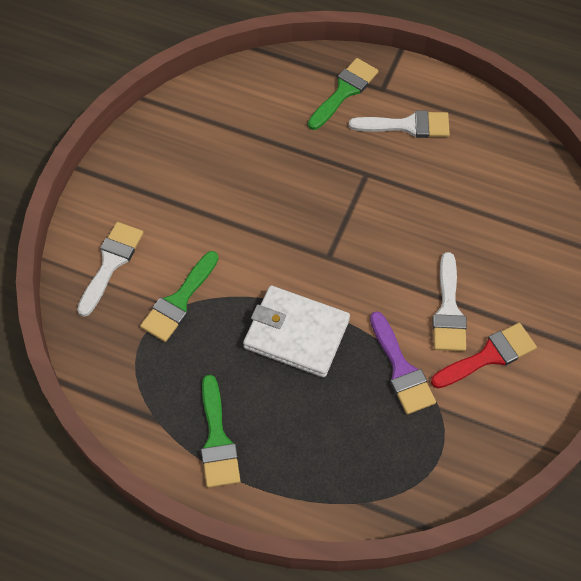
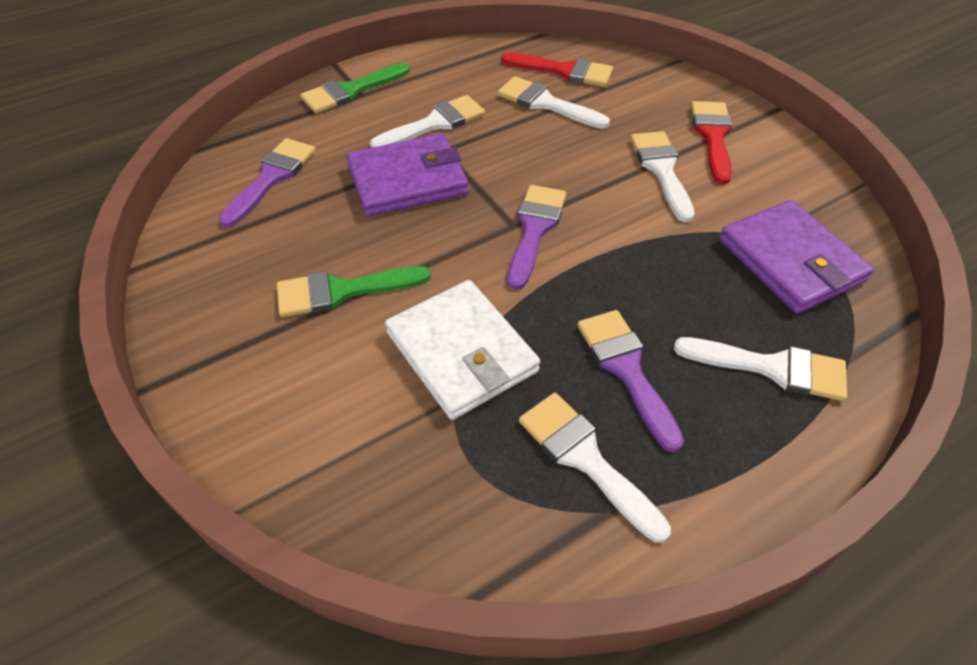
green brush: [140,251,218,342] [201,375,240,488] [308,58,378,130] = 3 -> [277,266,431,317] [300,63,410,113] = 2
purple brush: [370,311,436,414] = 1 -> [219,138,316,228] [508,185,566,290] [577,310,684,453] = 3
purple wallet: none = 0 -> [346,133,469,217] [719,200,874,314] = 2
red brush: [431,323,537,388] = 1 -> [501,52,613,87] [691,101,732,184] = 2
white brush: [77,222,144,317] [349,110,450,138] [433,252,467,351] = 3 -> [370,95,485,148] [497,76,610,129] [519,393,671,543] [630,131,695,222] [674,337,847,401] = 5

